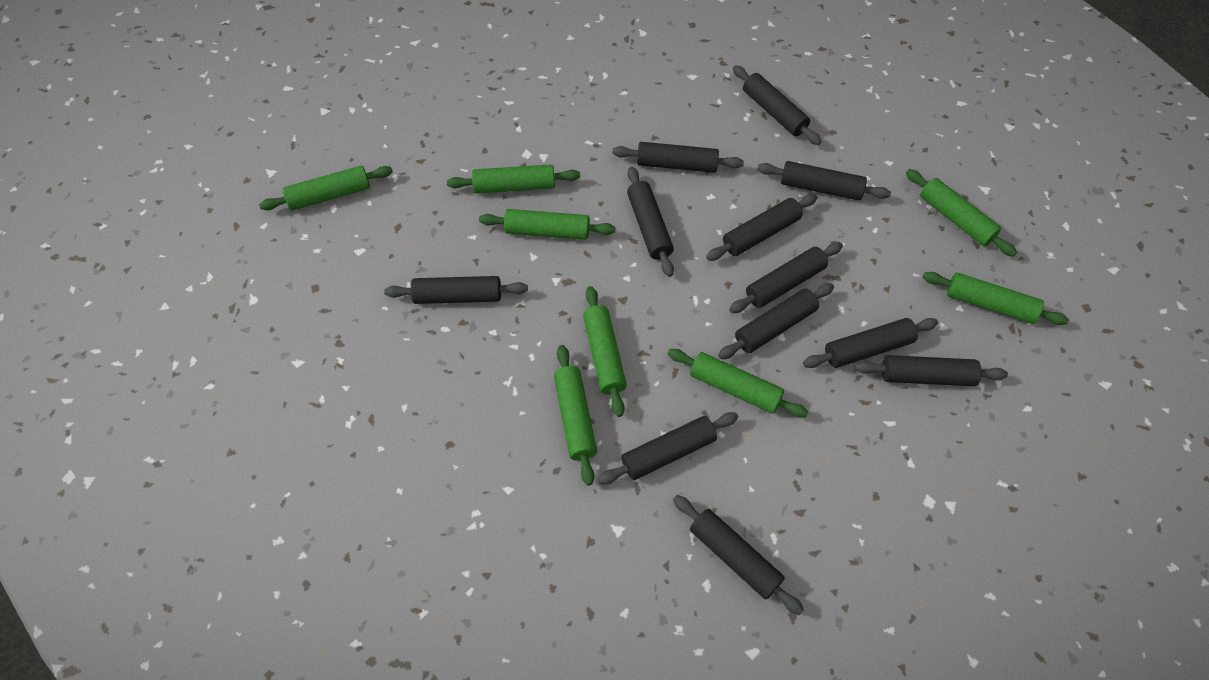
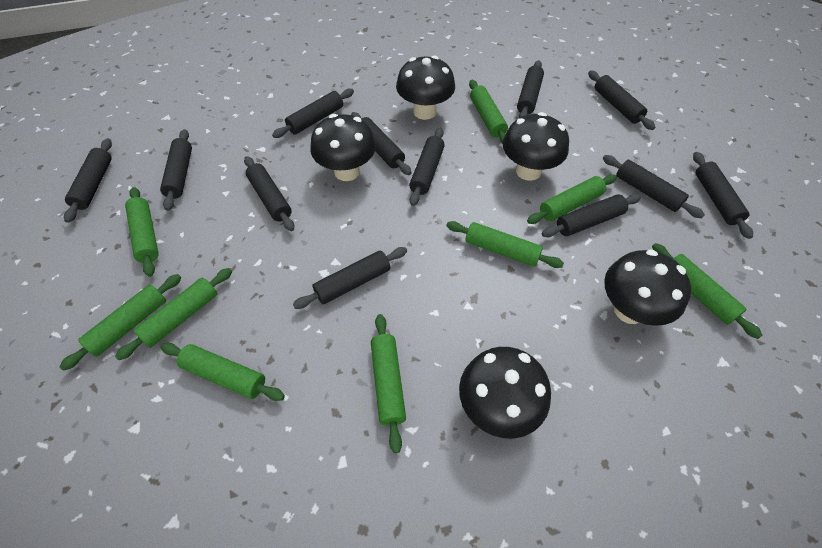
black mushroom: none = 0 -> [310,114,376,181] [396,56,455,120] [459,347,551,438] [503,112,569,181] [604,249,691,326] = 5
green rolling pin: [259,166,393,210] [447,164,580,193] [479,209,615,240] [554,345,597,486] [583,286,627,417] [668,349,808,417] [906,169,1017,257] [923,272,1069,325] = 8 -> [59,274,182,371] [115,268,232,360] [125,187,159,277] [160,343,285,401] [371,314,406,453] [446,221,564,268] [469,80,508,144] [527,174,617,224] [652,243,763,339] = 9

